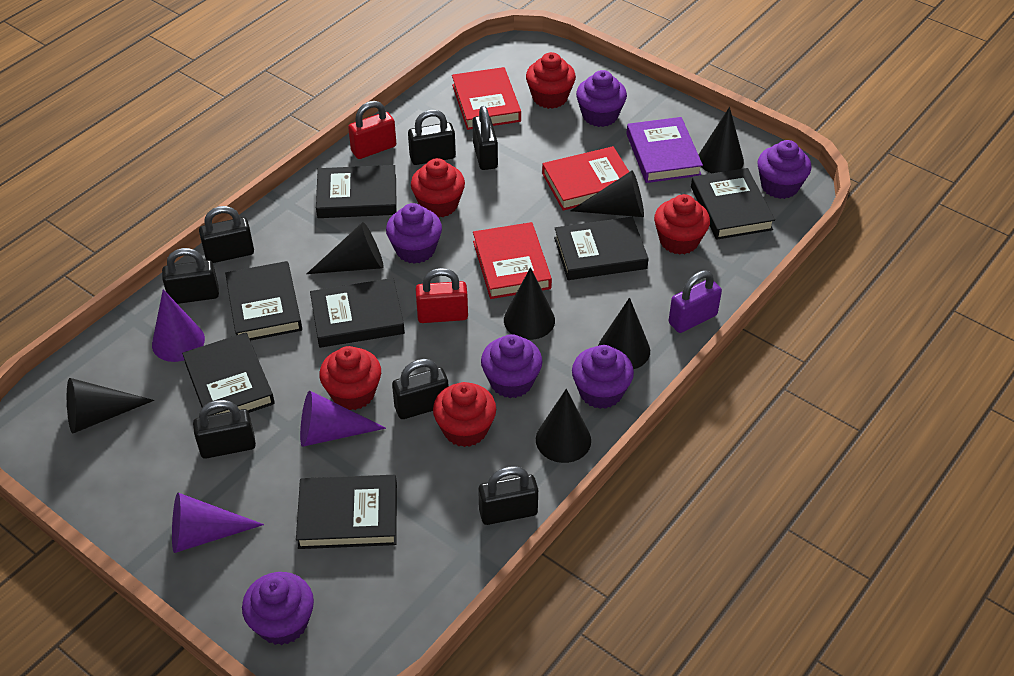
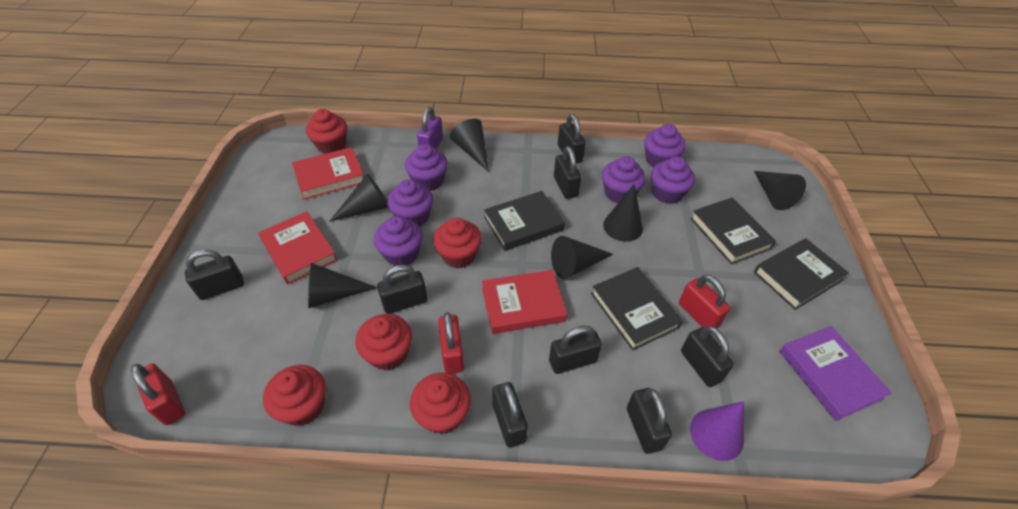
black book: [182,332,275,416] [225,261,302,341] [296,475,397,549] [310,278,405,348] [316,165,397,218] [554,217,649,280] [691,168,775,240] = 7 -> [484,191,565,251] [591,267,683,351] [690,197,776,265] [754,238,849,310] = 4
black cone: [67,378,154,434] [307,222,383,274] [504,267,555,340] [536,389,591,463] [570,170,644,217] [598,297,650,369] [699,107,744,173] = 7 -> [308,263,377,308] [329,174,389,222] [450,119,489,172] [551,236,613,279] [603,184,643,242] [754,171,806,210] = 6
black padlock: [162,248,219,304] [193,400,256,459] [199,206,254,263] [392,359,449,419] [408,110,456,165] [473,106,498,170] [478,466,538,525] = 7 -> [185,249,244,300] [377,265,427,314] [492,382,528,448] [549,326,602,374] [554,146,581,199] [558,114,586,164] [627,388,672,454] [681,326,734,387] = 8
purple cone: [152,289,205,362] [172,493,264,553] [300,391,386,447] = 3 -> [690,401,744,461] = 1
red padlock: [348,101,396,159] [416,268,468,323] = 2 -> [131,363,185,425] [438,312,464,374] [679,275,730,328] = 3

